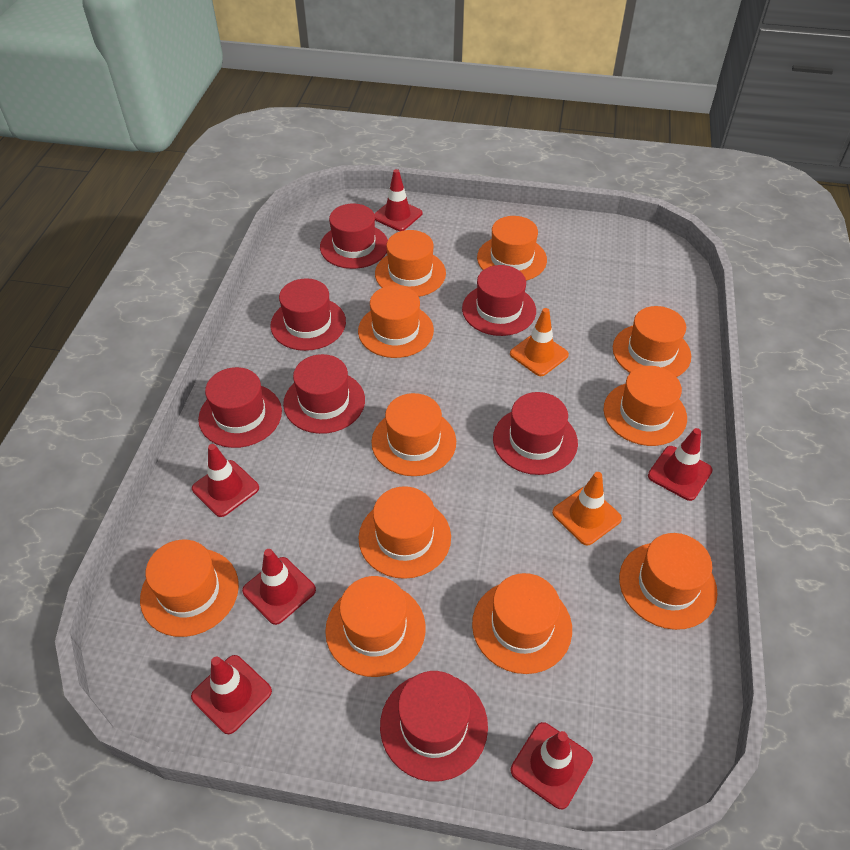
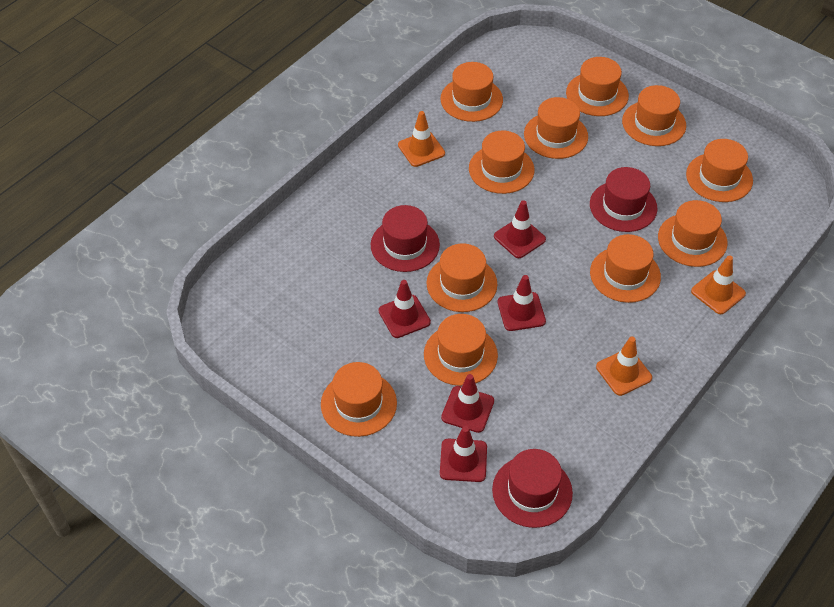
orange traffic cone: [510,308,569,376] [552,472,622,546] = 2 -> [398,111,445,167] [596,337,652,396] [691,255,746,314] = 3
red hat: [198,367,282,448] [270,278,346,351] [283,354,365,434] [320,203,388,269] [380,671,488,782] [462,265,536,336] [493,392,578,475] = 7 -> [371,205,440,272] [492,449,573,528] [590,167,658,232] = 3
red traffic cone: [191,655,272,734] [192,444,259,517] [242,549,316,625] [374,169,422,231] [511,722,593,809] [648,428,713,501] = 6 -> [378,280,431,338] [440,426,487,482] [441,374,494,433] [494,200,546,258] [498,275,546,331] = 5

